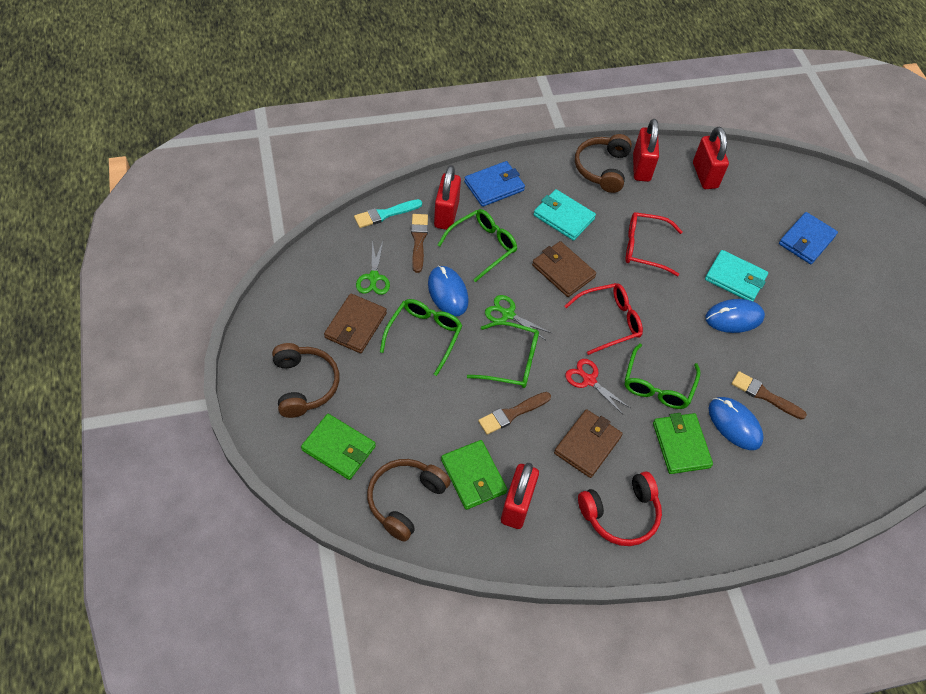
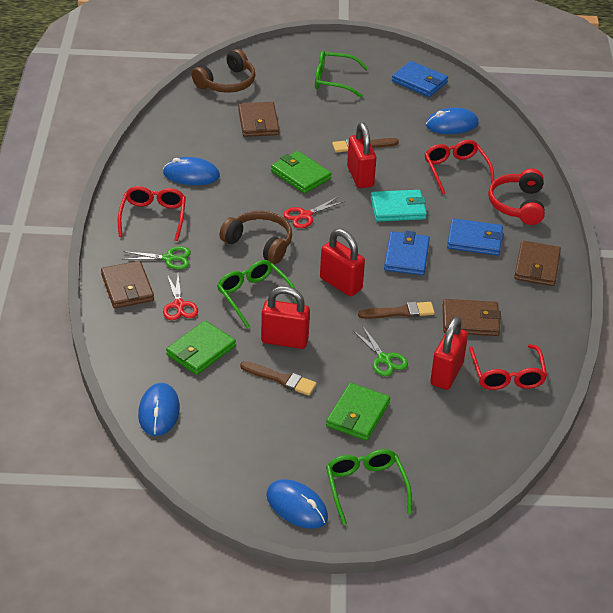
blue mouse: [428,265,469,316] [705,299,765,333] [709,397,764,450] = 3 -> [138,383,180,436] [163,157,220,185] [266,479,328,529] [426,107,479,134] = 4
blue wallet: [464,161,525,207] [779,212,838,264] = 2 -> [384,231,430,275] [392,61,448,97] [447,218,504,255] = 3
brown headphones: [272,343,339,418] [367,459,451,542] [575,134,632,193] = 3 -> [192,49,255,93] [220,211,292,264] = 2
brown wallet: [324,294,387,353] [532,241,596,297] [554,409,623,478] = 3 -> [101,261,154,308] [238,102,279,137] [443,299,501,336] [514,241,561,286] = 4
green glasses: [380,299,462,376] [438,209,517,282] [467,321,539,388] [625,344,700,409] = 4 -> [217,260,297,328] [315,51,369,98] [326,449,412,525] = 3
red glasses: [565,283,643,355] [626,212,683,276] = 2 -> [118,186,186,241] [425,140,494,194] [469,344,547,390] = 3
red scissors: [565,359,630,414] = 1 -> [163,274,198,320] [283,196,345,228] = 2
turquoise brush: [354,199,422,228] = 1 -> none = 0
turquoise wallet: [533,189,596,241] [705,250,768,301] = 2 -> [370,190,427,222] = 1

